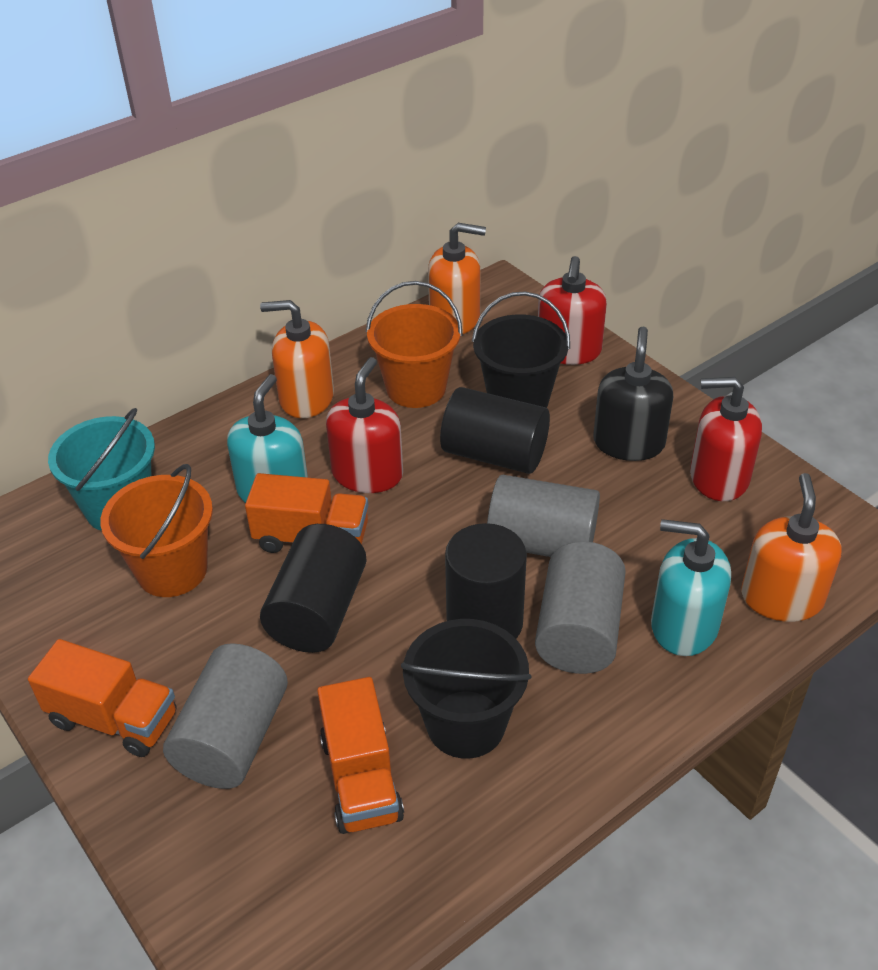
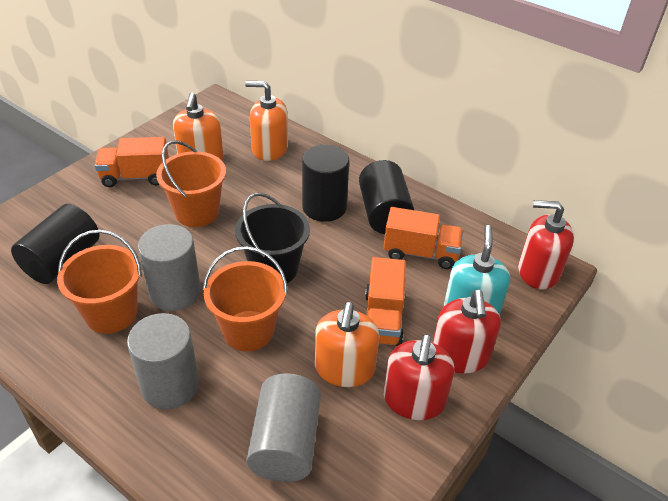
black bucket: [401,619,532,759] [472,291,570,408] = 2 -> [235,193,310,283] = 1
black soap dispenser: [593,326,673,461] = 1 -> none = 0
orange bucket: [100,464,213,597] [366,281,463,408] = 2 -> [57,230,142,334] [156,140,226,227] [203,246,288,351] = 3
turquoise bucket: [48,408,155,531] = 1 -> none = 0
turquoise soap dispenser: [227,374,308,503] [651,519,731,656] = 2 -> [444,225,510,315] = 1

